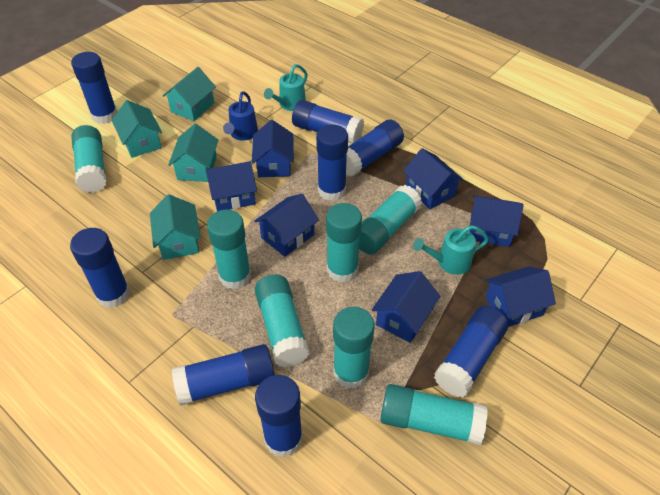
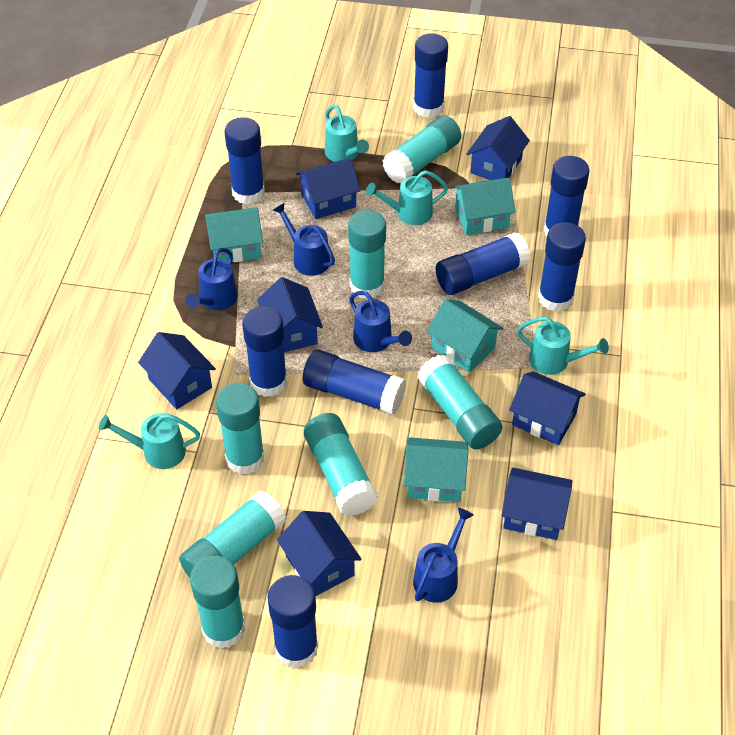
blue watering can: [223,91,258,141] = 1 -> [186,248,238,310] [273,203,335,276] [349,291,412,352] [413,508,474,603] = 4
turquoise watering can: [264,64,308,111] [413,225,489,275] = 2 -> [99,413,200,469] [325,105,369,162] [366,170,448,225] [517,317,609,375] = 4

